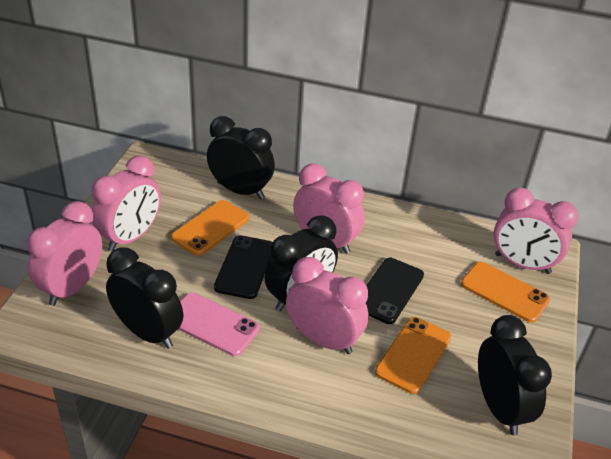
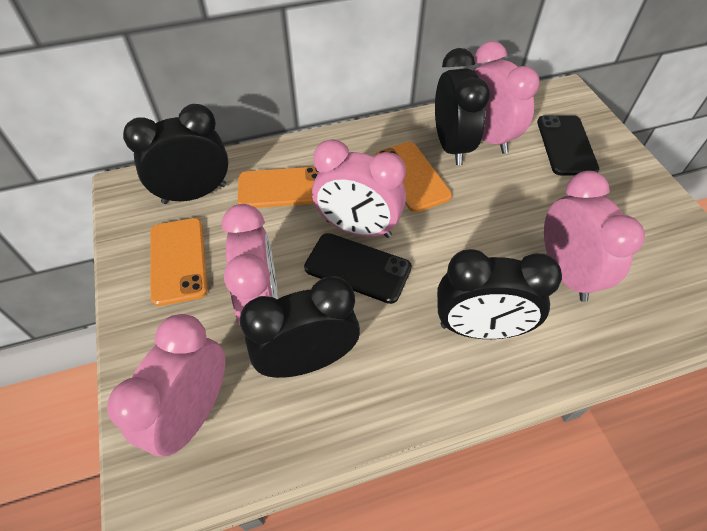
pink phone: [179,293,260,356] = 1 -> none = 0

